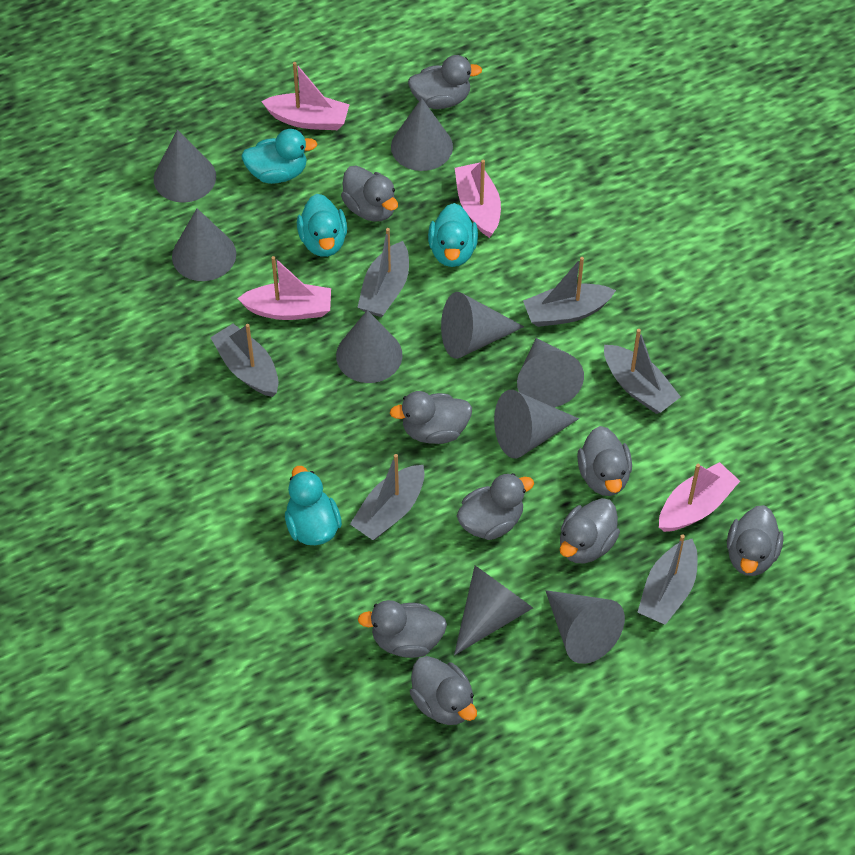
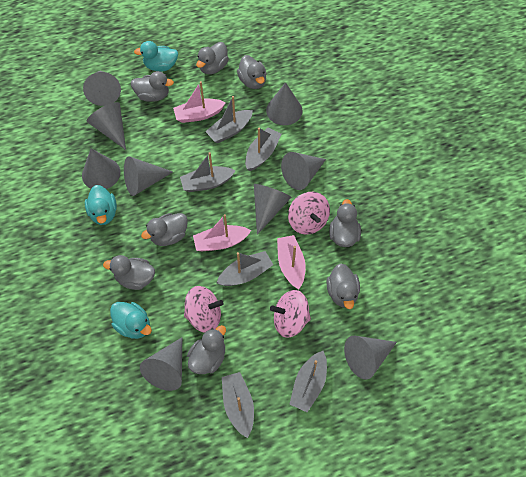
grey duck: [341,165,398,222] [358,600,447,658] [390,391,472,444] [408,55,482,109] [410,656,477,725] [457,473,534,540] [560,498,620,563] [577,426,632,496] [727,505,784,576] = 9 -> [103,255,155,290] [131,71,174,102] [141,213,188,246] [187,325,226,374] [196,42,229,74] [237,55,266,89] [326,263,360,309] [329,199,361,247] = 8
pink boat: [237,256,331,320] [261,62,350,130] [455,160,501,238] [659,462,740,532] = 4 -> [173,81,226,123] [193,214,251,252] [277,235,306,289] = 3
pink spinning top: none = 0 -> [184,286,224,332] [270,290,311,338] [288,192,330,235] = 3
turquoise duck: [241,129,317,184] [285,466,342,545] [297,194,347,257] [428,203,478,267] = 4 -> [85,185,117,225] [110,302,152,339] [134,41,178,72] = 3

